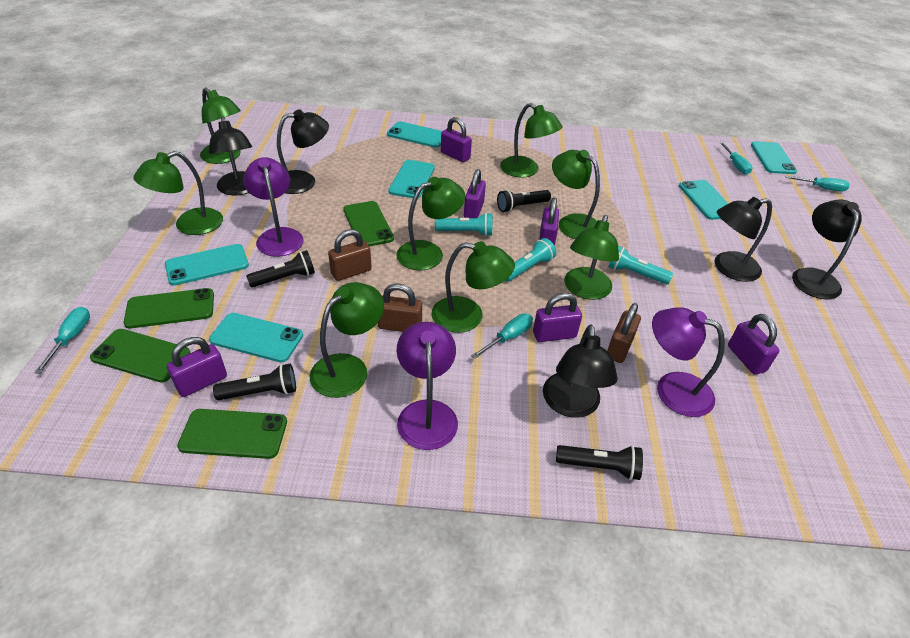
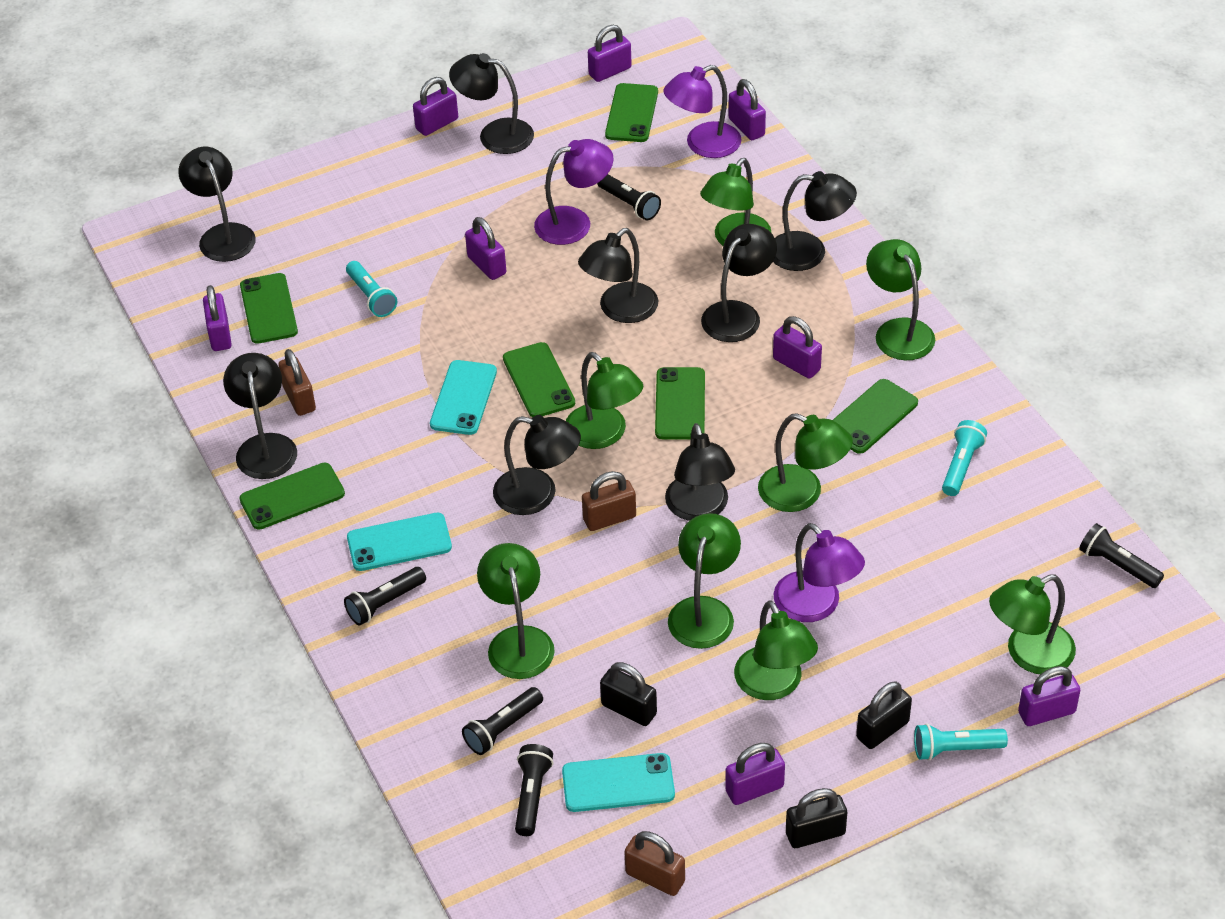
black flashlight: [213,364,296,400] [246,250,315,288] [497,190,551,212] [556,445,643,480] = 4 -> [344,567,426,626] [462,687,543,755] [515,744,554,836] [597,174,661,220] [1079,523,1164,588] = 5
black lamp: [209,116,252,196] [277,109,329,194] [543,324,618,418] [715,197,772,282] [792,200,862,299] = 5 -> [178,147,256,262] [223,353,297,479] [449,53,534,154] [493,415,581,515] [578,228,658,323] [665,423,735,521] [701,224,777,342] [773,171,857,271] = 8
black padlock: none = 0 -> [600,662,657,726] [786,788,847,848] [856,682,912,749] = 3
green phone: [90,329,190,382] [124,288,214,328] [177,409,287,459] [343,201,394,247] = 4 -> [240,273,298,344] [240,463,345,530] [503,342,575,417] [605,83,658,142] [655,367,705,439] [833,379,918,454] = 6
purple padlock: [167,337,227,397] [441,117,472,162] [464,169,486,218] [533,293,582,342] [539,197,559,246] [728,314,780,375] = 6 -> [203,285,232,351] [413,77,458,136] [465,217,506,280] [588,25,632,82] [725,743,785,805] [729,79,766,140] [773,316,822,379] [1018,666,1080,726] = 8
turquoise phone: [165,244,249,286] [209,313,303,362] [387,121,442,148] [388,160,435,198] [679,180,729,220] [751,141,797,174] = 6 -> [347,513,452,571] [430,360,497,435] [562,753,675,812] = 3
turquoise screwdriver: [34,307,90,374] [471,313,533,359] [719,142,753,175] [785,175,850,192] = 4 -> none = 0

